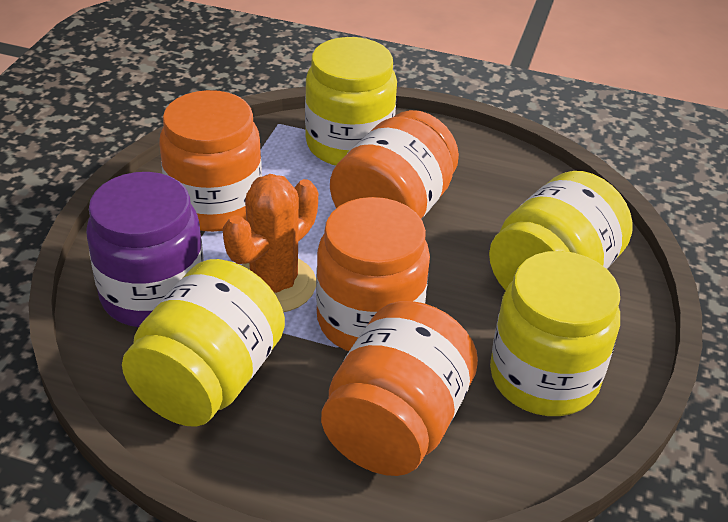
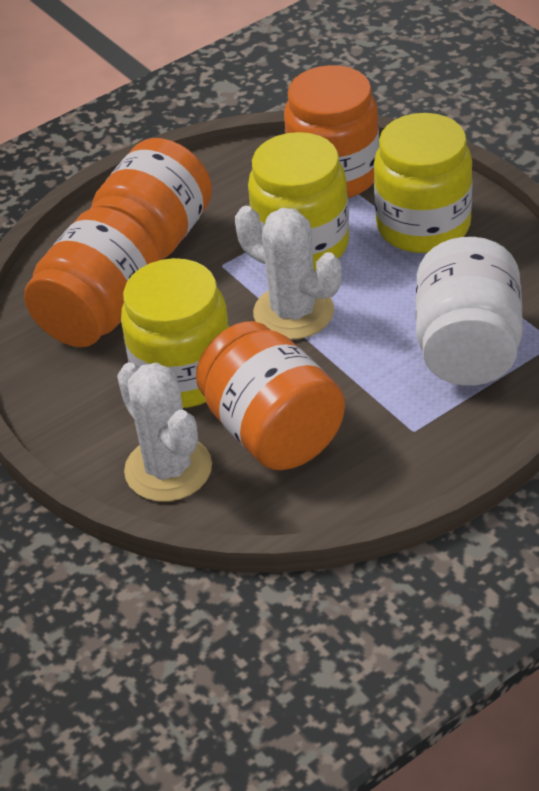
orange cactus: [223,174,318,312] = 1 -> none = 0
purple jar: [86,172,204,327] = 1 -> none = 0
white cactus: none = 0 -> [117,362,212,502] [235,206,342,340] = 2
white jar: none = 0 -> [416,237,523,386] = 1
yellow jar: [122,259,285,427] [305,37,397,166] [489,171,633,291] [490,251,620,416] = 4 -> [121,258,230,408] [248,132,349,271] [374,113,473,253] = 3

